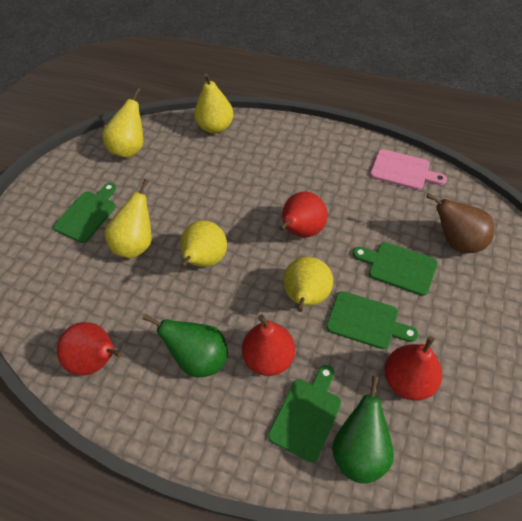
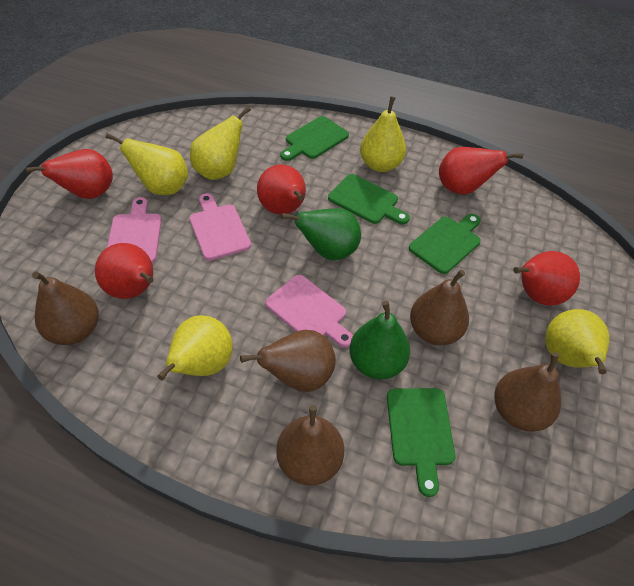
brown pear: [426,193,494,253] = 1 -> [32,271,99,345] [240,330,336,392] [276,405,344,486] [410,270,469,345] [494,352,561,432] = 5
pink cutting board: [370,149,447,190] = 1 -> [107,197,162,263] [189,193,251,261] [265,275,353,348] = 3
red pear: [57,322,122,376] [242,315,295,376] [279,191,327,237] [385,336,442,400] = 4 -> [25,149,113,199] [95,243,154,299] [257,165,306,215] [439,147,523,195] [513,251,580,306] = 5

